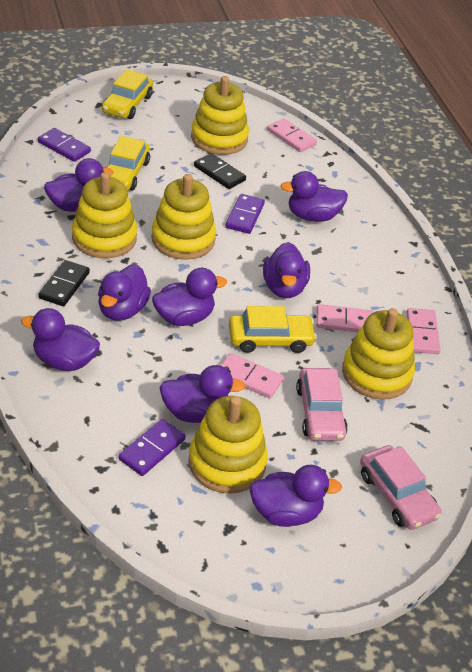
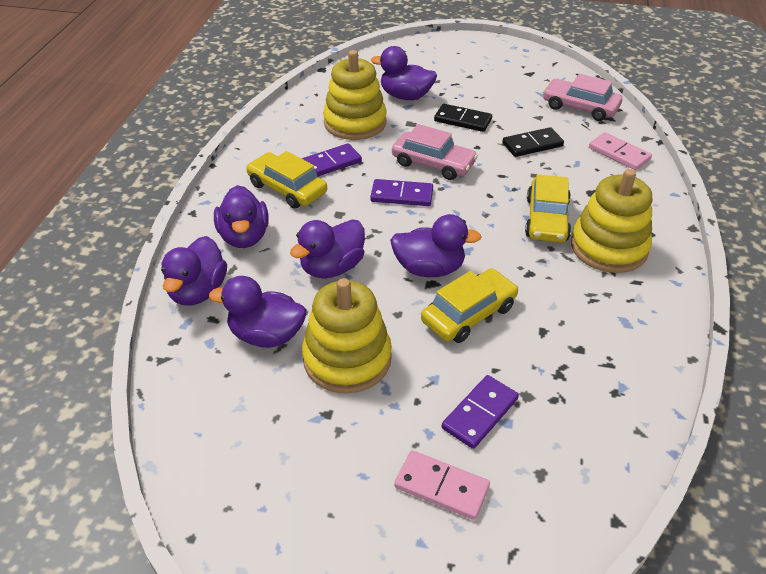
pink domino: [221,353,284,398] [267,118,317,152] [316,304,374,332] [406,308,441,354] = 4 -> [394,450,490,520] [589,132,652,170] = 2
purple duck: [21,308,100,371] [44,158,114,212] [98,264,151,321] [152,268,227,326] [159,365,245,423] [249,465,342,527] [263,242,310,298] [280,171,348,222] = 8 -> [161,236,227,305] [209,276,306,348] [214,185,269,248] [290,219,365,278] [371,46,437,100] [390,214,481,277] = 6
yellow stacking toy: [72,172,137,258] [151,174,216,260] [188,396,268,494] [191,76,249,155] [342,308,415,400] = 5 -> [302,278,392,393] [323,50,387,140] [571,169,652,273] = 3

